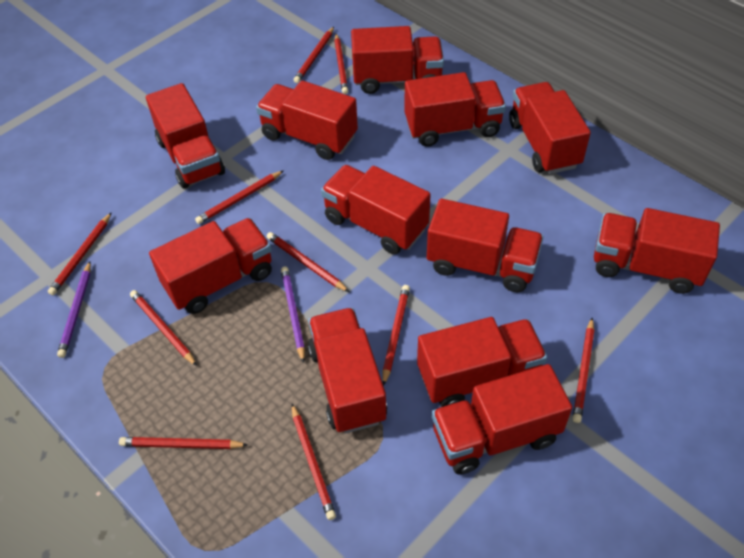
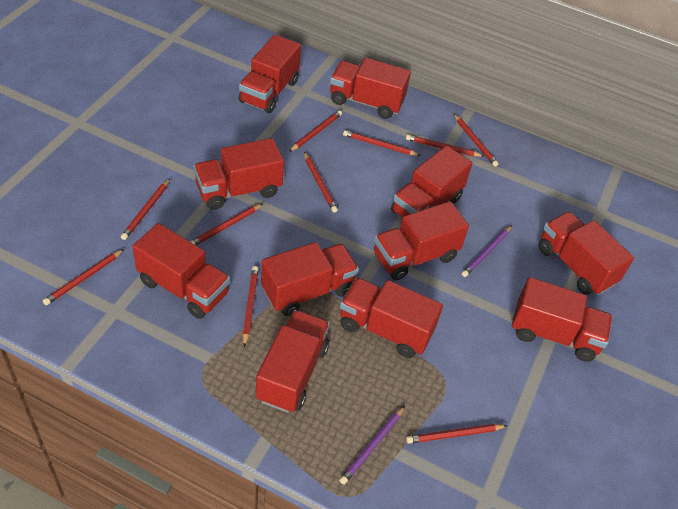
red truck: [146,83,225,189] [149,218,272,314] [256,80,358,160] [308,308,387,433] [321,165,431,254] [351,26,444,94] [404,72,506,147] [417,317,547,407] [427,199,544,292] [432,364,572,475] [509,82,591,174] [594,208,720,294] = 12 -> [133,223,230,319] [194,138,284,210] [239,34,301,113] [256,310,330,413] [261,242,359,316] [330,58,411,119] [340,277,443,358] [374,201,469,280] [391,146,472,218] [512,277,612,362] [539,211,634,295] = 11

